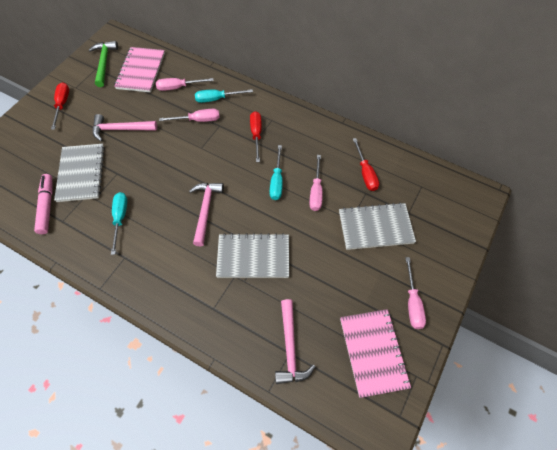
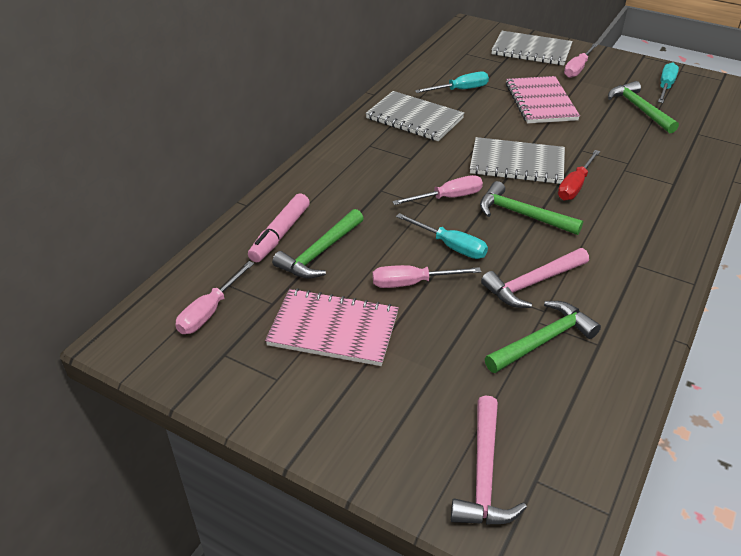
green hammer: [89,41,118,87] = 1 -> [272,209,364,279] [480,181,583,235] [485,301,601,373] [608,81,679,133] = 4
pink hammer: [93,114,157,141] [189,183,224,246] [275,299,315,384] = 3 -> [451,395,527,525] [481,248,589,308] = 2
red screwdriver: [51,82,69,130] [250,111,262,162] [353,138,379,191] = 3 -> [558,150,600,200] = 1

